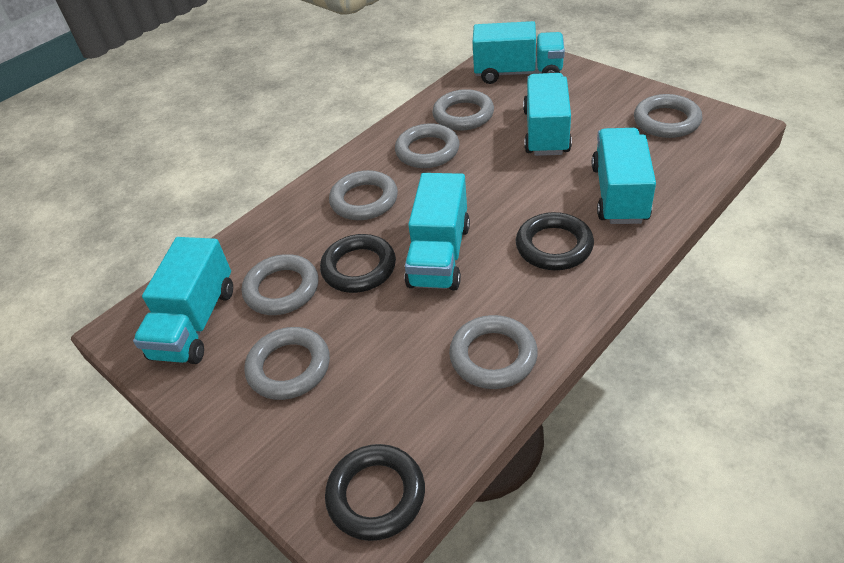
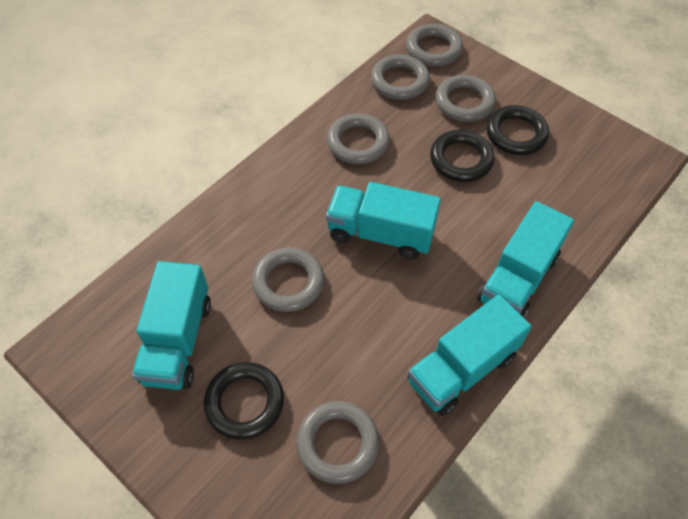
grey ring: [242,254,318,315] [244,327,330,400] [329,170,398,220] [395,123,460,168] [432,89,494,131] [449,315,538,389] [634,94,702,138] = 7 -> [252,247,324,312] [296,401,379,484] [327,114,390,164] [371,54,430,100] [406,24,463,67] [436,75,496,122] = 6
turquoise truck: [133,237,233,364] [404,173,470,291] [473,21,565,84] [523,73,572,156] [592,128,656,224] = 5 -> [132,261,211,390] [326,182,441,259] [407,295,532,416] [477,201,574,318] = 4

